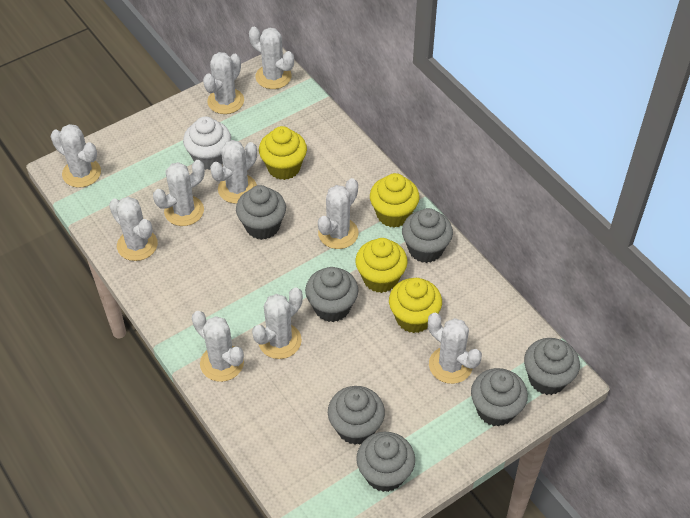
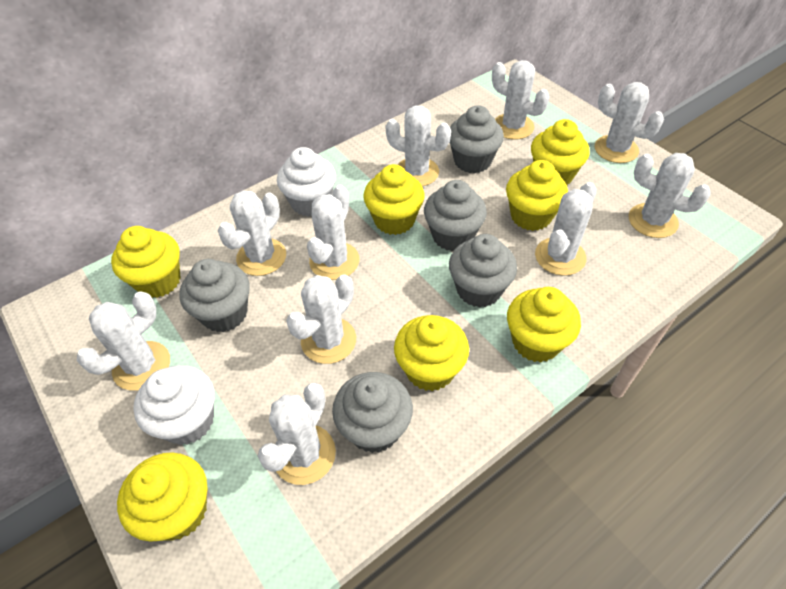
grey cupcake: [236,185,286,240] [305,267,358,322] [328,386,385,445] [356,432,415,492] [402,208,453,263] [471,368,528,427] [524,338,580,395] = 7 -> [179,259,250,332] [332,372,413,453] [424,180,487,251] [449,105,504,173] [449,234,517,308] = 5
white cupcake: [183,116,231,170] = 1 -> [133,365,215,445] [277,147,336,217] = 2
yellow cupcake: [259,126,307,180] [355,238,408,293] [370,173,420,228] [389,278,442,333] = 4 -> [111,226,181,298] [117,452,207,541] [363,164,425,235] [394,315,469,391] [506,160,568,231] [507,287,581,362] [531,119,590,185] = 7

